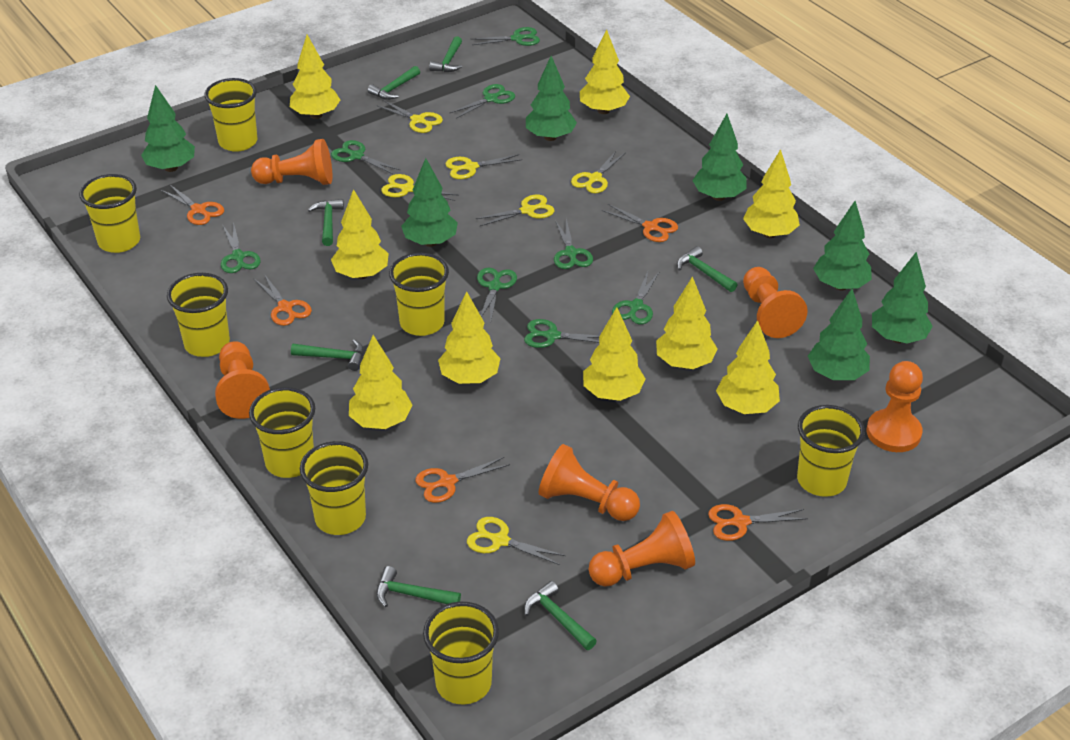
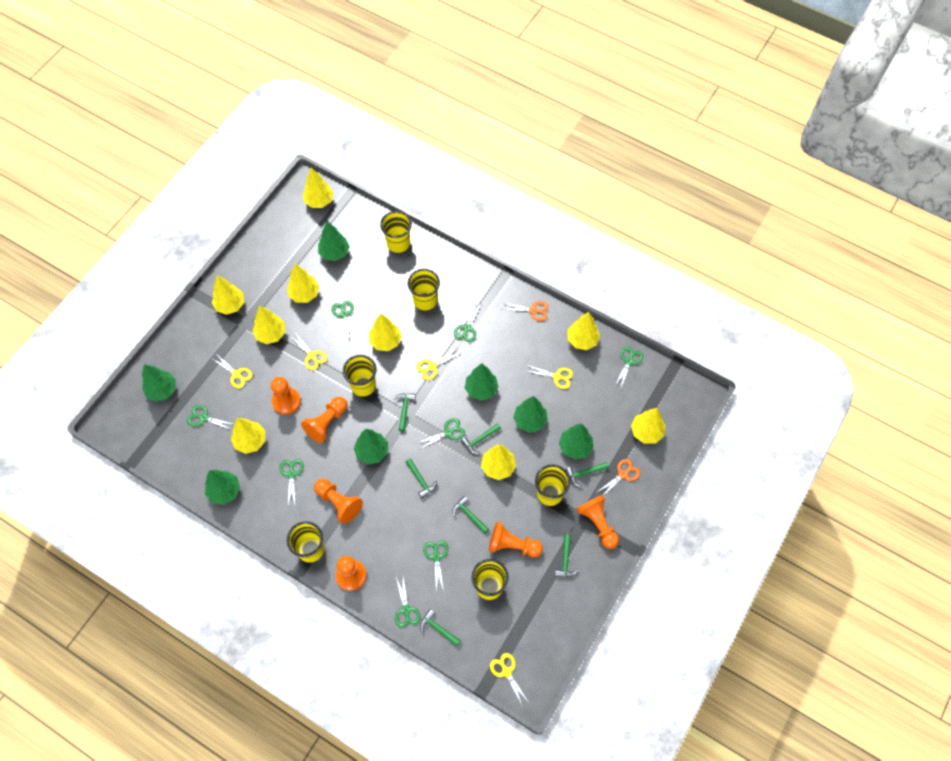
orange scissors: [161,184,224,225] [253,274,312,326] [415,457,510,503] [602,204,678,242] [708,504,808,541] = 5 -> [502,301,548,321] [597,459,640,496] = 2
yellow cup: [79,174,140,253] [167,273,230,357] [205,78,257,152] [249,387,315,478] [300,441,368,535] [389,253,449,336] [423,602,499,704] [797,405,865,497] = 8 -> [287,521,324,563] [343,355,376,397] [380,211,412,253] [408,269,440,310] [472,559,509,600] [535,465,570,506] = 6
yellow scissors: [376,100,443,133] [381,174,459,201] [445,154,522,179] [467,517,566,565] [476,195,554,226] [571,150,626,193] = 6 -> [211,354,253,388] [290,332,327,370] [416,348,462,380] [490,653,529,705] [526,365,573,389] = 5

